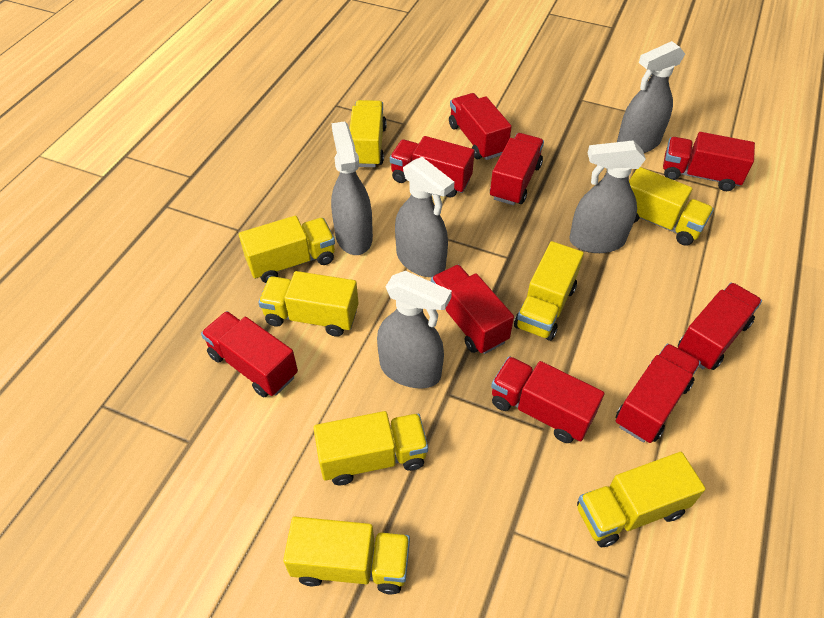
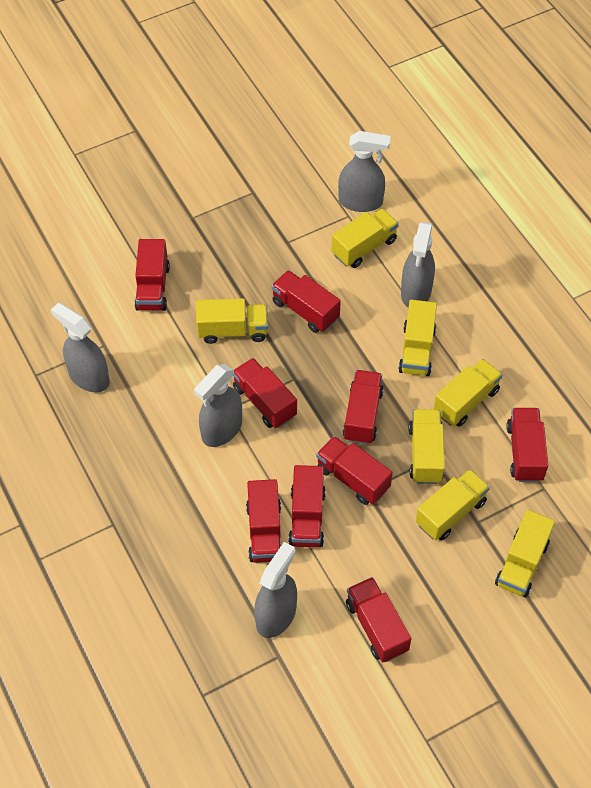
yellow truck: [239,216,335,283] [258,271,359,337] [283,517,410,594] [314,411,428,485] [349,100,387,167] [514,241,584,341] [577,452,706,547] [629,167,714,246] = 8 -> [196,299,268,344] [331,208,399,268] [398,300,437,376] [409,409,445,484] [416,469,490,540] [433,359,503,427] [495,510,555,597] = 7

